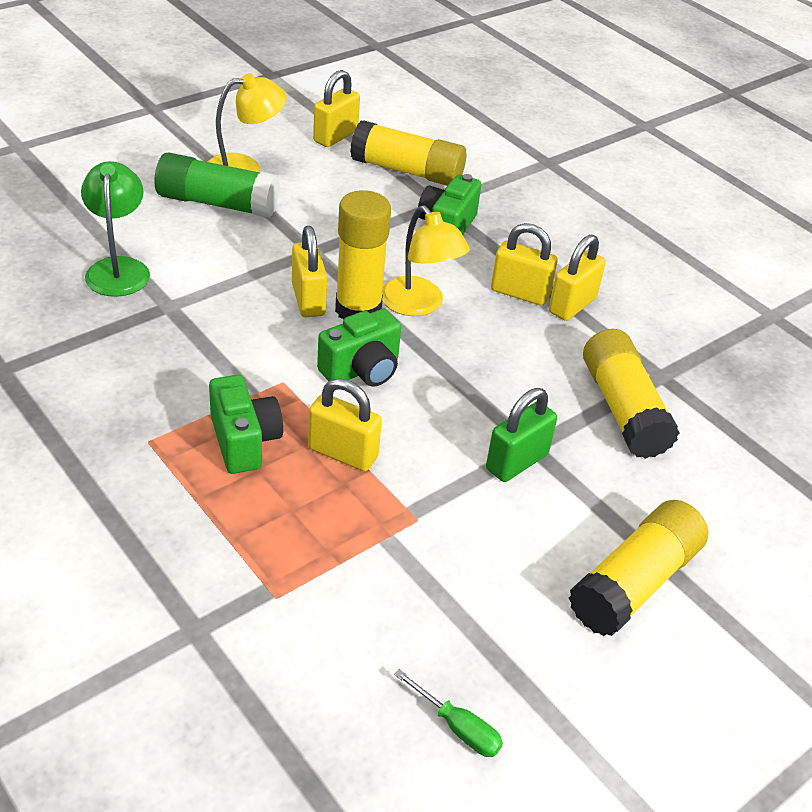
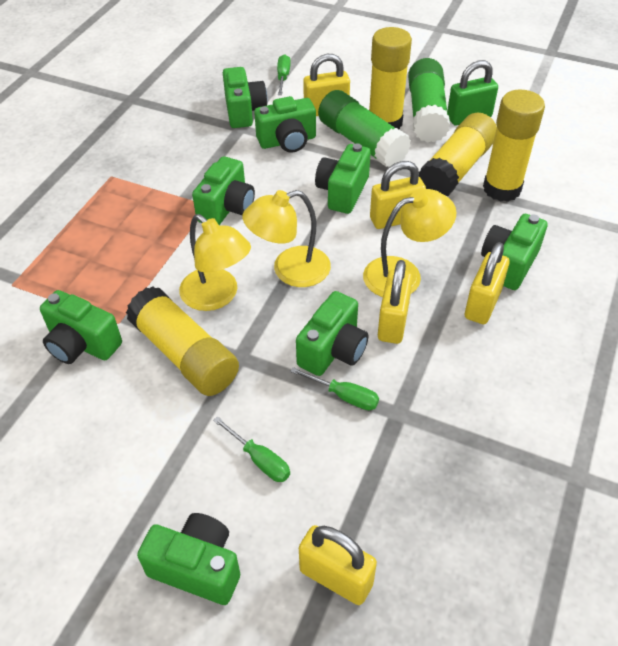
green camera: [209,375,283,474] [317,309,401,387] [418,174,481,235] = 3 -> [40,290,122,364] [137,513,240,605] [192,156,255,225] [223,67,268,128] [254,96,316,153] [296,291,368,376] [315,143,371,214] [481,214,548,290] = 8
green glue stick: [154,153,280,218] = 1 -> [318,90,411,167] [408,58,450,143] = 2
green lamp: [81,161,150,297] = 1 -> none = 0
green screwdriver: [394,669,503,757] = 1 -> [213,416,290,482] [277,54,291,95] [290,367,379,410] = 3
yellow lamp: [208,73,287,172] [382,206,470,316] = 2 -> [179,214,251,311] [242,190,331,287] [363,189,456,297] = 3

